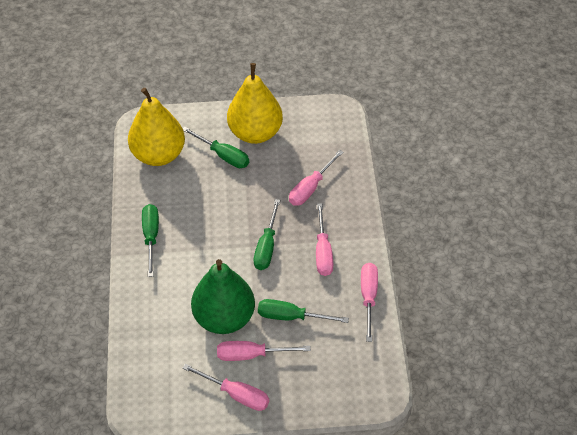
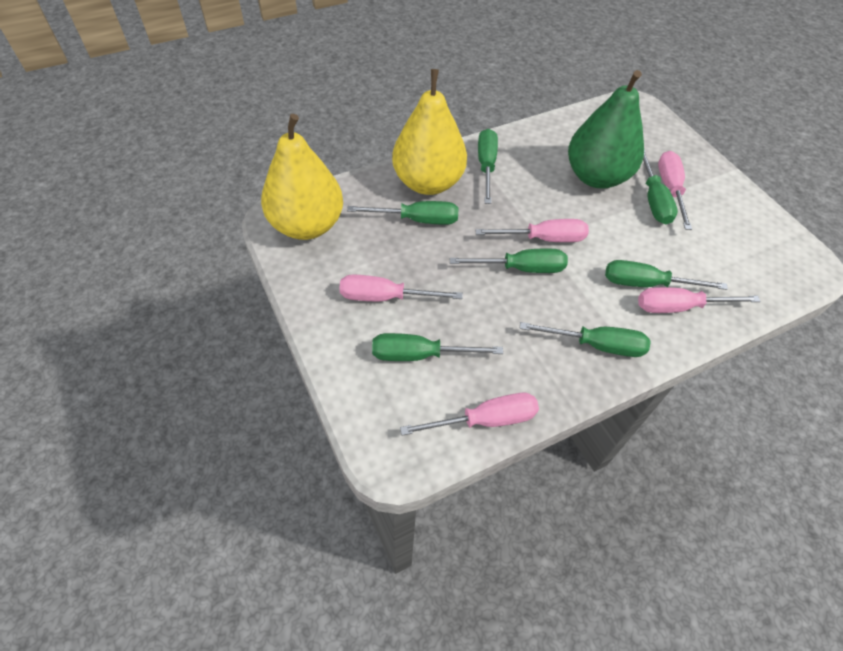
green screwdriver: [142,204,159,277] [183,127,249,168] [254,199,280,270] [258,299,349,323] = 4 -> [347,201,458,225] [372,333,503,361] [450,249,568,273] [478,129,498,204] [520,322,651,357] [605,260,728,290] [643,149,678,224] = 7

